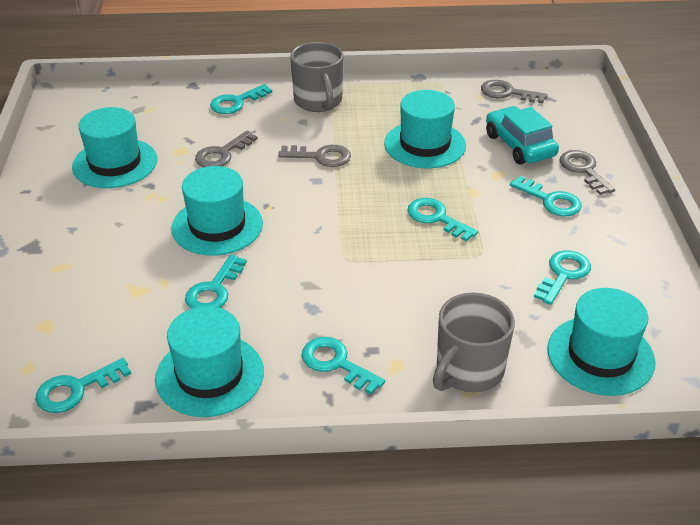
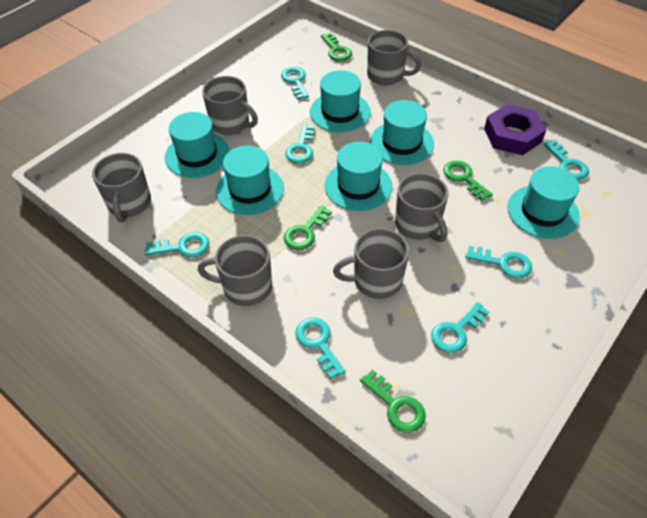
green key: none = 0 -> [284,205,332,250] [321,33,352,61] [360,370,426,433] [443,160,493,201] = 4
grey key: [195,131,258,167] [278,145,351,167] [481,80,548,103] [559,150,615,195] = 4 -> none = 0
grey mug: [290,42,344,112] [433,292,515,392] = 2 -> [92,153,151,222] [198,235,272,306] [202,76,258,135] [333,228,409,299] [367,30,421,85] [395,173,449,242] = 6
purple nut: none = 0 -> [484,104,547,155] = 1
turquoise car: [486,106,559,164] = 1 -> none = 0
turquoise hat: [72,107,157,188] [155,306,264,417] [171,166,263,256] [384,90,466,168] [547,288,655,396] = 5 -> [165,112,229,178] [216,146,284,215] [310,70,371,132] [325,142,392,211] [370,100,434,165] [508,167,580,239] = 6

